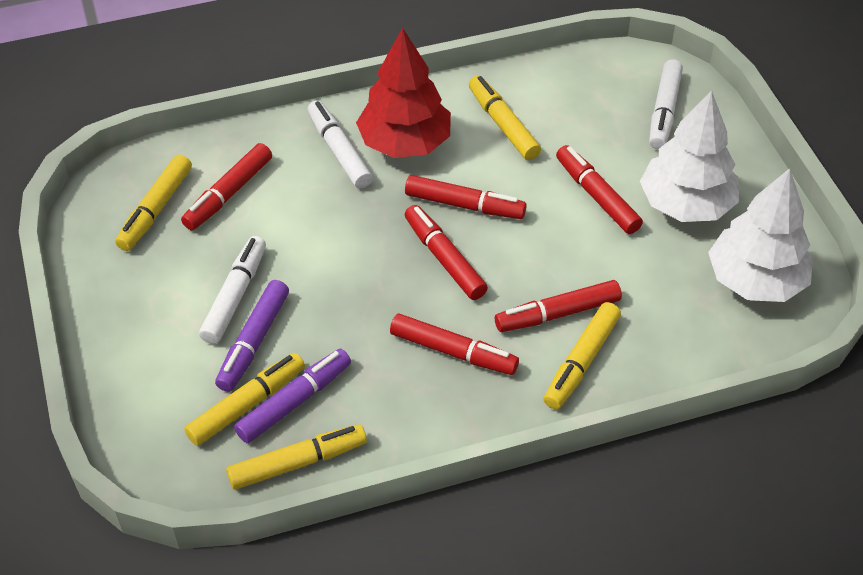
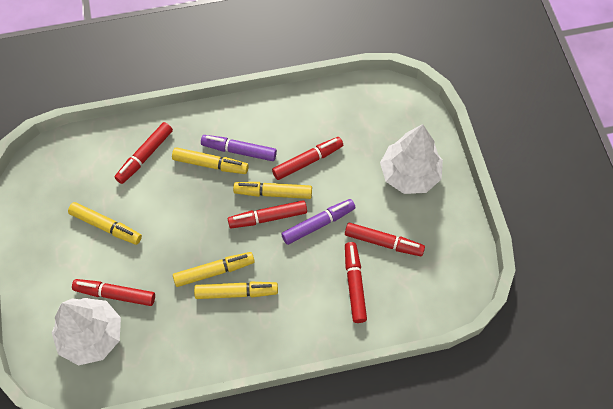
red tree: [356,28,451,158] = 1 -> none = 0
white marker: [199,236,266,344] [307,101,373,188] [649,59,683,149] = 3 -> none = 0

